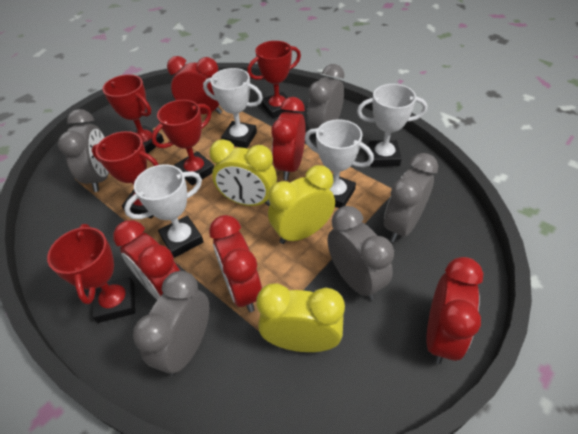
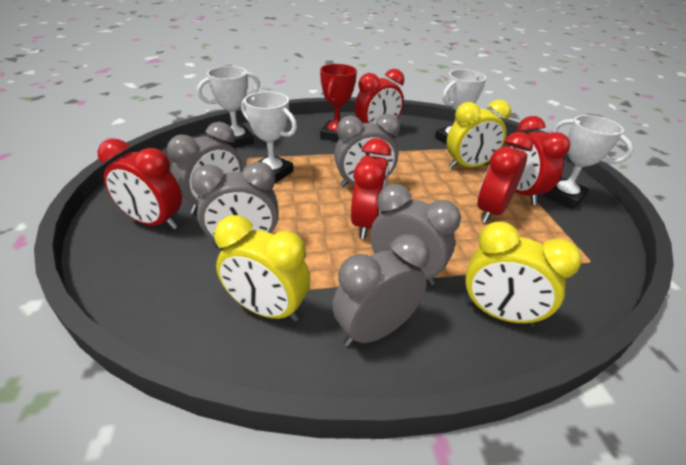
red trophy: [47,224,135,323] [92,131,159,218] [103,74,164,154] [151,100,214,186] [247,41,301,119] = 5 -> [320,64,357,142] = 1

